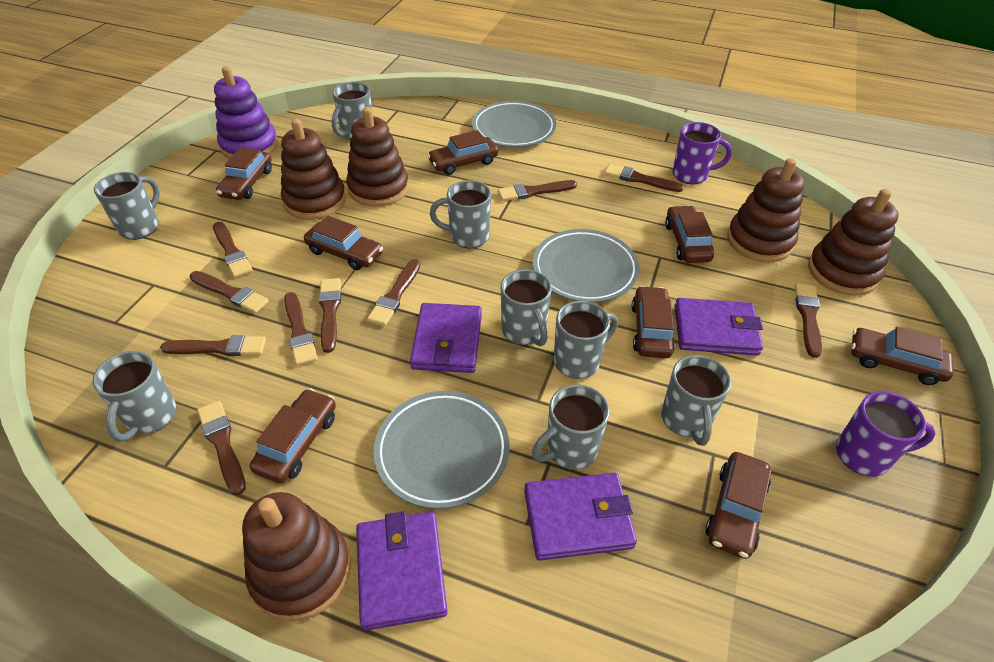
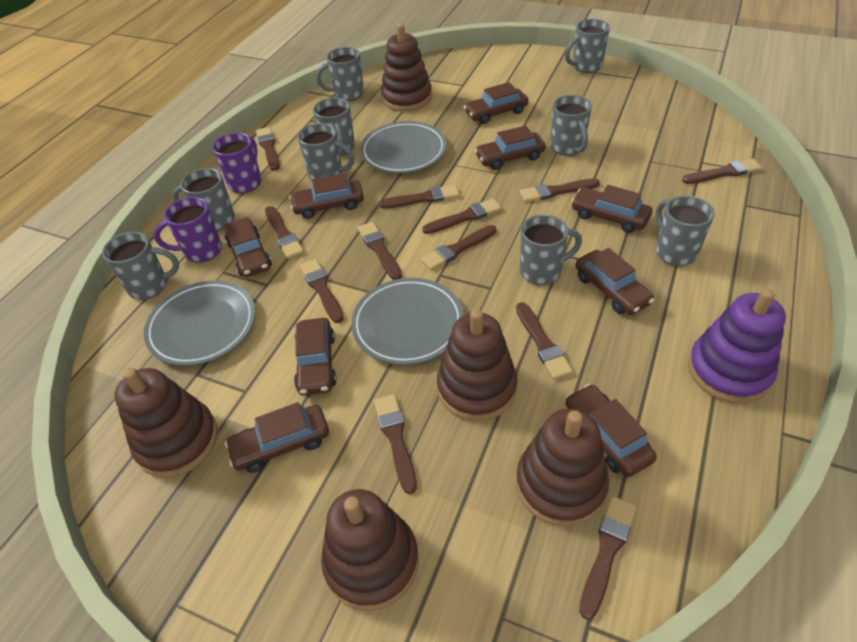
brown brush: [160,335,266,356] [190,271,269,313] [197,401,246,495] [213,222,253,277] [284,292,318,366] [319,278,341,353] [367,259,420,326] [498,180,577,201] [604,164,684,192] [795,283,822,358] = 10 -> [256,127,280,171] [265,206,304,259] [300,259,344,323] [358,222,402,280] [374,394,417,494] [379,185,460,208] [421,225,496,270] [422,198,502,234] [516,302,573,379] [520,178,600,202] [579,496,637,620] [682,158,762,184] = 12
brown car: [216,147,272,200] [250,388,336,484] [304,216,383,270] [427,130,498,175] [632,286,675,358] [665,205,714,263] [705,452,771,559] [851,327,954,385] = 8 -> [225,217,272,277] [225,402,329,473] [289,173,364,219] [294,318,337,396] [464,82,528,124] [475,126,546,170] [566,384,657,477] [571,185,652,233] [575,248,654,315] = 9
grey mug: [92,351,176,442] [94,172,160,240] [332,82,372,140] [430,180,491,248] [501,269,552,346] [532,384,609,470] [554,301,618,379] [661,355,731,446] = 8 -> [102,232,179,300] [172,168,235,231] [298,123,354,180] [313,97,355,156] [316,47,364,101] [520,215,582,285] [550,95,592,156] [565,19,610,73] [655,196,715,266] = 9
purple wallet: [356,511,448,631] [410,303,482,373] [524,473,637,561] [674,298,763,356] = 4 -> none = 0

